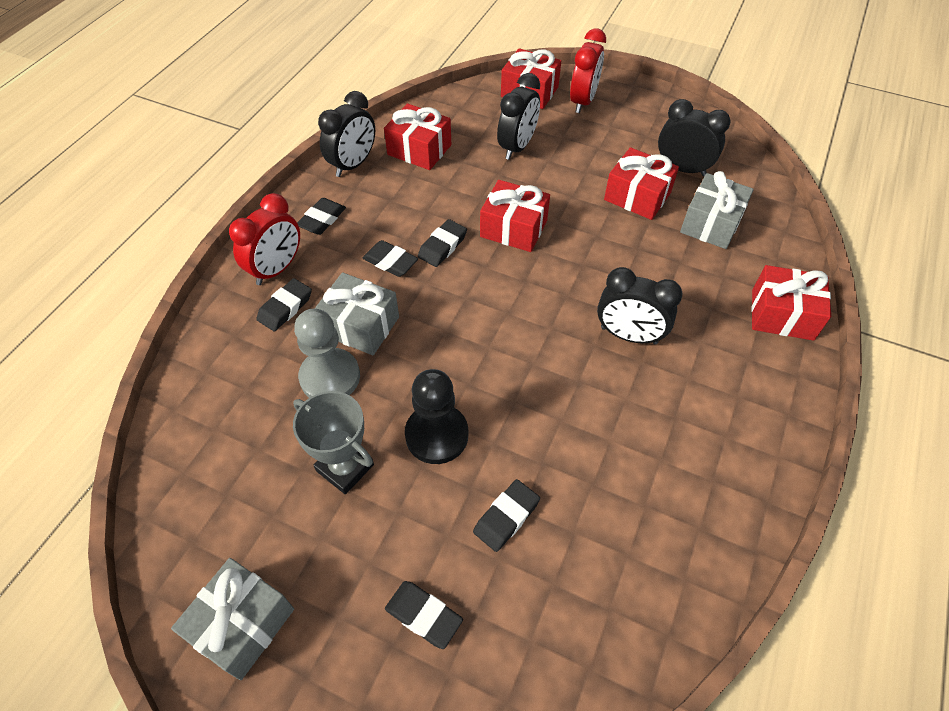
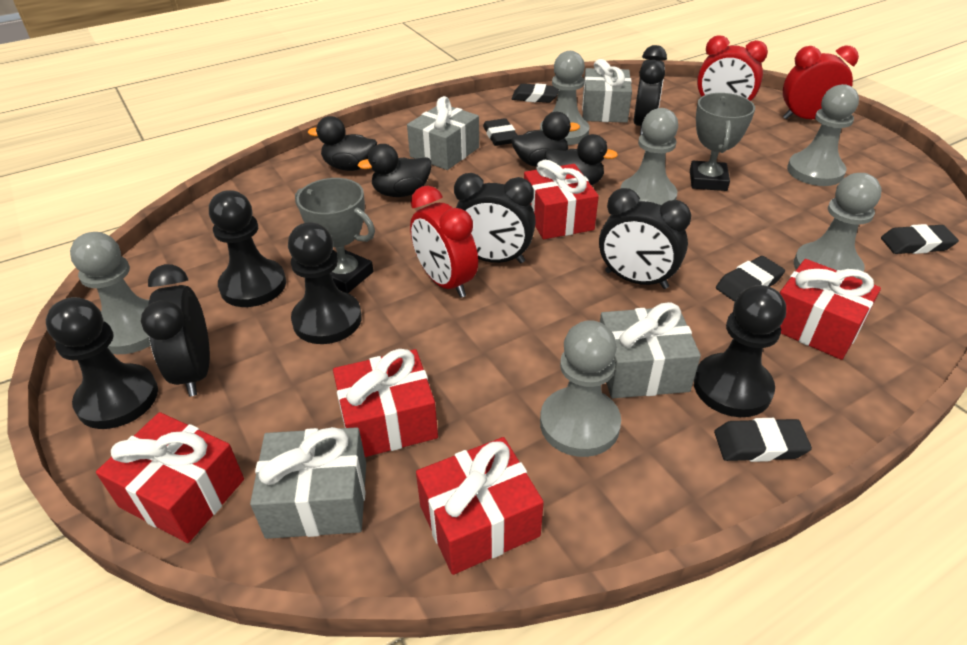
black duck: none = 0 -> [308,116,377,171] [358,144,432,197] [511,112,580,166] [545,134,618,185] = 4
black eraser: [256,278,312,332] [297,198,346,235] [363,240,418,277] [385,581,463,649] [418,219,467,267] [473,479,540,552] = 6 -> [483,118,517,146] [512,84,559,103] [714,418,812,462] [716,256,785,302] [881,224,959,254] = 5
black pawn: [405,369,468,464] = 1 -> [46,297,158,429] [209,190,286,307] [288,222,362,344] [694,285,786,417] = 4
grey gift: [171,558,294,680] [315,272,399,355] [680,171,754,249] = 3 -> [250,427,366,539] [407,96,479,170] [582,59,632,123] [600,302,701,398] = 4
grey pawn: [294,309,360,398] = 1 -> [70,232,151,354] [540,51,589,145] [540,320,621,457] [621,108,678,205] [787,84,859,186] [794,173,881,279] = 6
grey trophy: [293,391,374,494] = 1 -> [295,178,375,293] [690,93,755,191] = 2
red clock: [229,193,300,285] [570,29,606,113] = 2 -> [410,186,478,298] [697,35,768,101] [783,45,859,119] = 3

